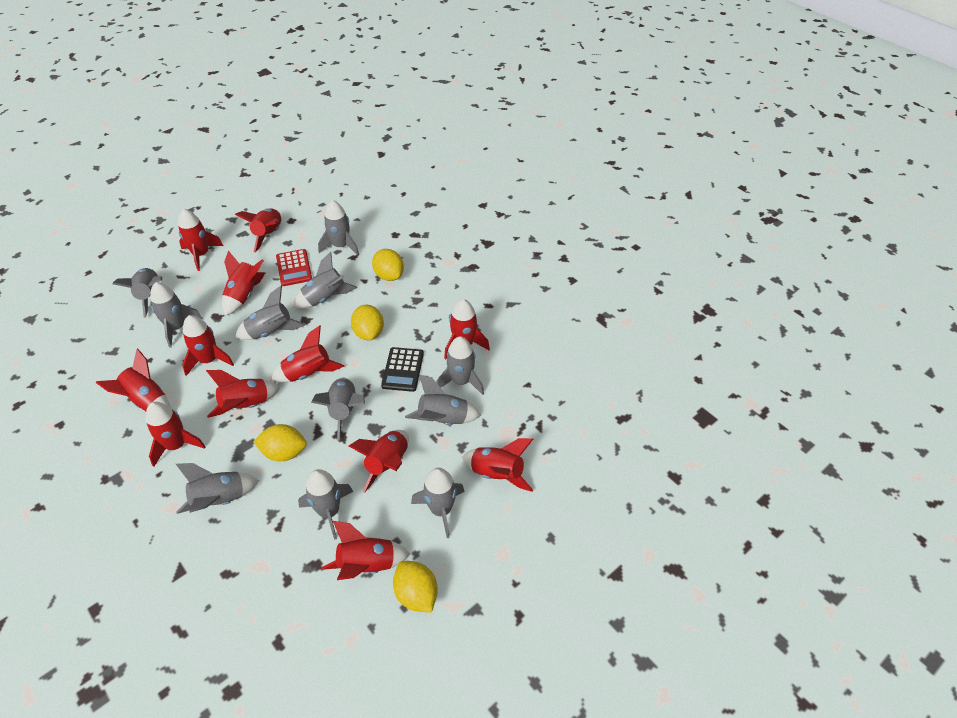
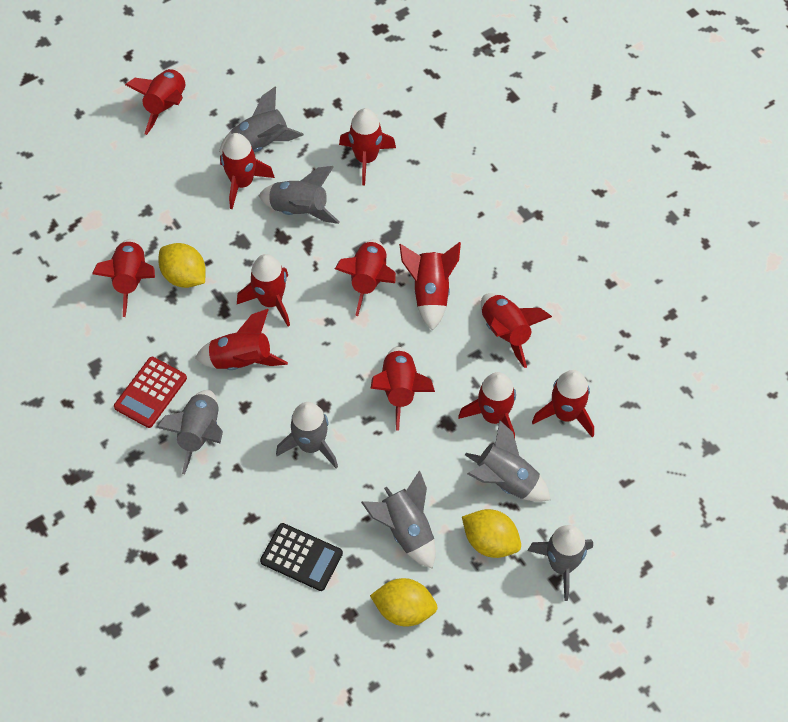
grey rocket: [113,268,162,318] [150,282,203,347] [176,463,259,514] [235,286,305,340] [293,252,357,309] [298,469,353,540] [311,377,365,440] [318,200,359,256] [405,374,481,425] [411,468,465,538] [436,336,484,395] = 11 -> [156,390,223,474] [219,86,304,153] [259,166,340,224] [276,402,338,468] [361,471,436,569] [465,420,550,502] [528,525,593,601] = 7
yellow lemon: [253,424,307,461] [351,305,384,340] [372,249,404,281] [393,561,438,613] = 4 -> [158,243,206,288] [370,578,438,626] [462,509,521,558] = 3

